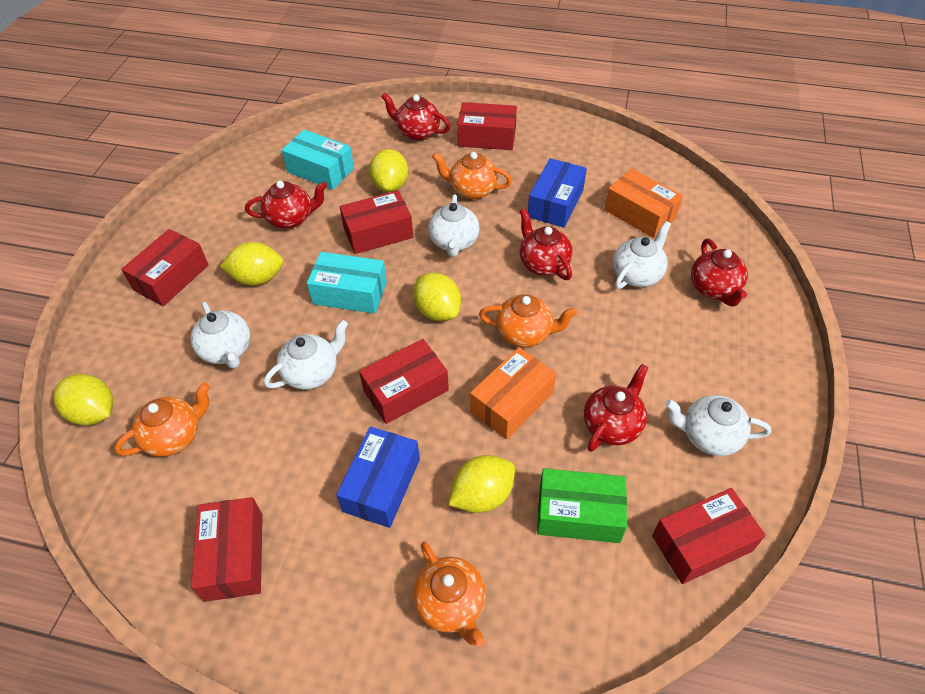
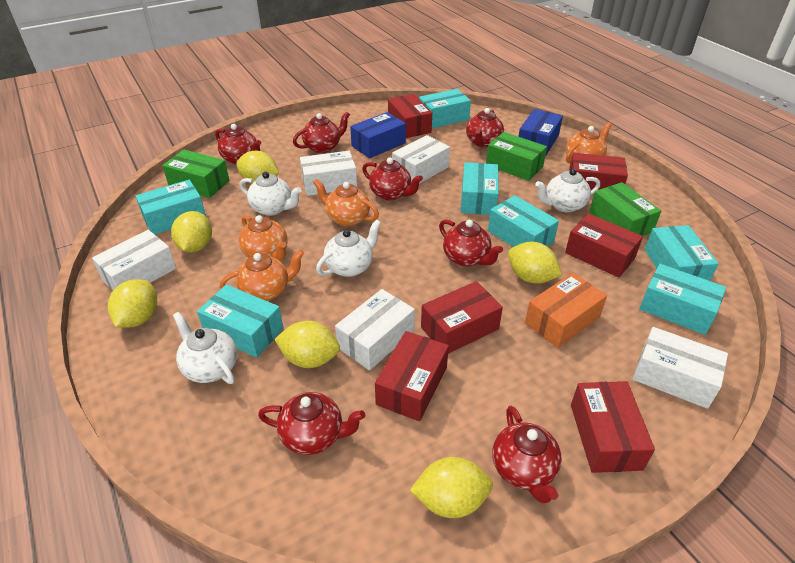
green box: [537,468,627,543] = 1 -> [162,150,230,198] [486,132,547,181] [589,182,661,236] = 3
orange box: [470,347,556,440] [605,169,683,238] = 2 -> [525,273,607,348] = 1
red teapot: [245,181,327,229] [381,93,450,141] [520,209,573,280] [583,364,648,452] [691,239,748,306] = 5 -> [215,124,261,164] [258,392,365,455] [293,112,350,153] [362,157,423,201] [439,220,503,267] [466,108,504,148] [492,406,562,504] = 7
turquoise box: [281,129,354,190] [307,252,387,314] = 2 -> [135,180,206,235] [197,284,283,358] [419,89,471,128] [461,162,499,215] [488,195,559,247] [639,264,726,335] [645,225,719,281] = 7
white box: none = 0 -> [92,230,176,290] [300,151,357,196] [335,289,415,370] [392,135,450,184] [633,327,728,409] = 5
white teapot: [191,302,250,369] [264,320,348,390] [428,194,480,257] [613,221,671,289] [665,395,771,456] = 5 -> [173,312,237,384] [239,172,302,216] [316,220,381,277] [535,169,600,212] = 4
yellow lemon: [53,374,113,425] [220,242,283,286] [369,149,408,192] [413,273,461,321] [449,455,515,513] = 5 -> [108,279,157,328] [171,211,212,253] [236,151,279,184] [274,321,340,368] [409,457,493,518] [508,242,562,284] = 6

